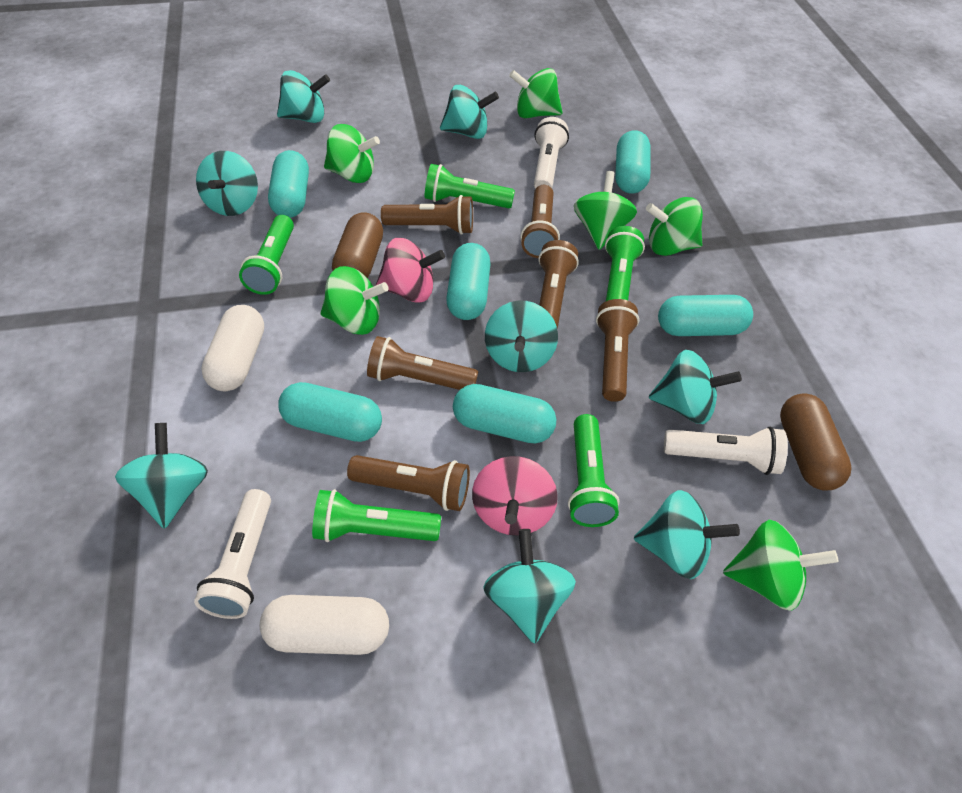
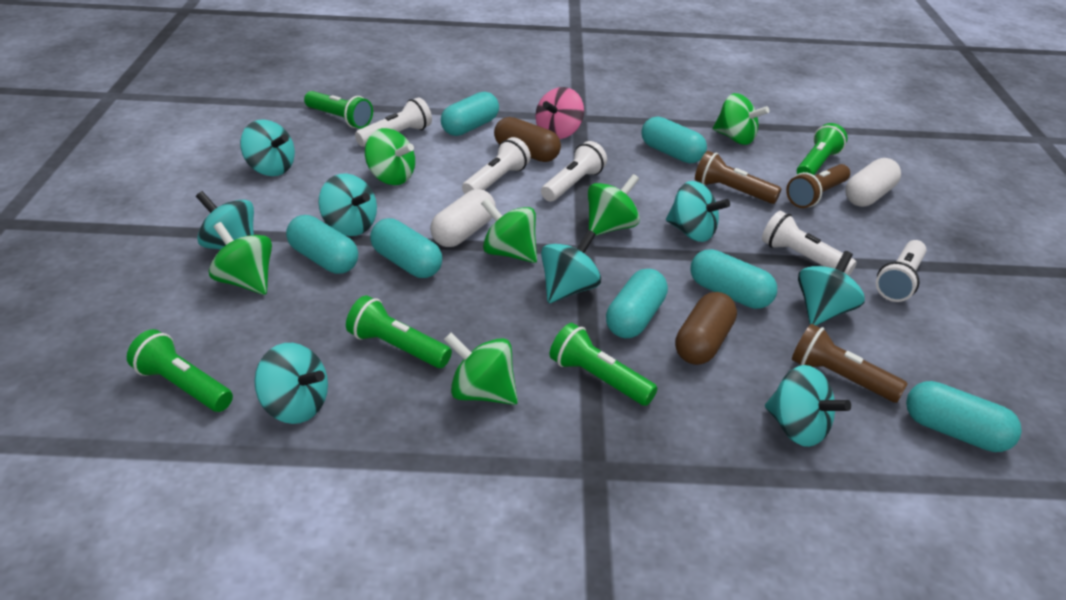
brown flashlight: [347,455,470,511] [367,336,478,390] [381,195,473,235] [520,185,560,258] [539,240,579,328] [596,299,639,402] = 6 -> [695,151,781,204] [786,164,850,208] [792,324,908,403] = 3
pink spinning top: [376,238,445,303] [472,456,558,535] = 2 -> [535,87,584,139] = 1
turquoise capsule: [268,150,309,218] [278,382,382,442] [446,243,490,320] [453,384,556,443] [615,130,651,193] [658,295,753,336] = 6 -> [286,215,358,274] [370,218,442,278] [441,92,499,136] [606,269,668,338] [641,116,707,163] [690,249,777,309] [906,381,1022,452] = 7
white flashlight: [194,489,271,619] [534,117,569,189] [664,427,788,475] = 3 -> [355,97,432,147] [462,137,531,194] [541,141,607,202] [762,211,857,276] [876,240,927,302] = 5

